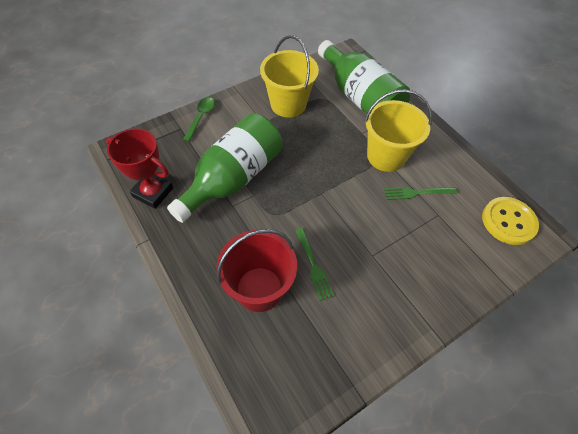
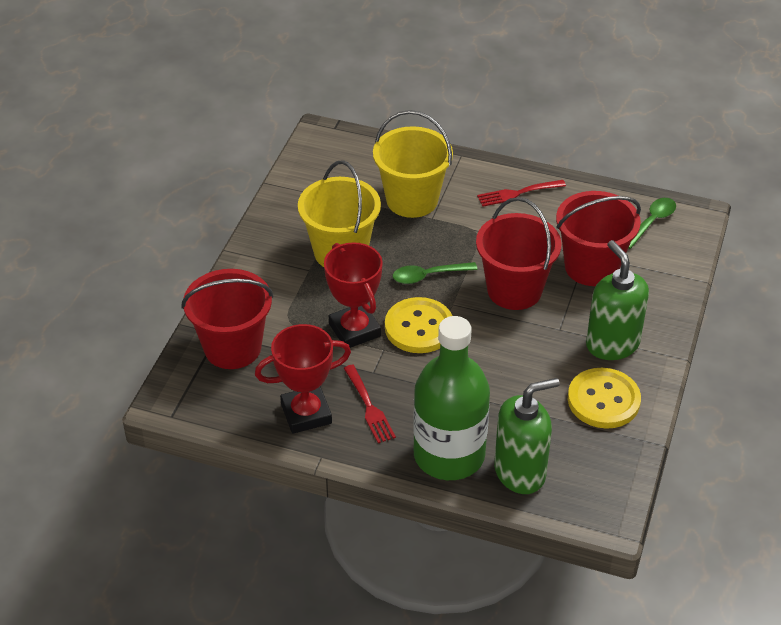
green bottle: [167,113,282,223] [318,40,410,114] = 2 -> [413,316,490,480] = 1
green fork: [295,228,334,301] [385,187,457,200] = 2 -> none = 0
green soap dispenser: none = 0 -> [494,378,560,494] [586,240,649,360] = 2
green spoon: [183,98,215,142] = 1 -> [393,262,478,284] [628,198,676,249] = 2
red bucket: [216,229,297,312] = 1 -> [181,269,274,369] [476,197,561,310] [556,191,641,286] = 3
red fork: none = 0 -> [344,365,396,443] [477,180,566,207] = 2
red trophy: [106,128,173,209] = 1 -> [255,324,351,434] [324,242,383,348] = 2
yellow button: [482,197,539,245] = 1 -> [385,297,453,353] [568,368,641,429] = 2

